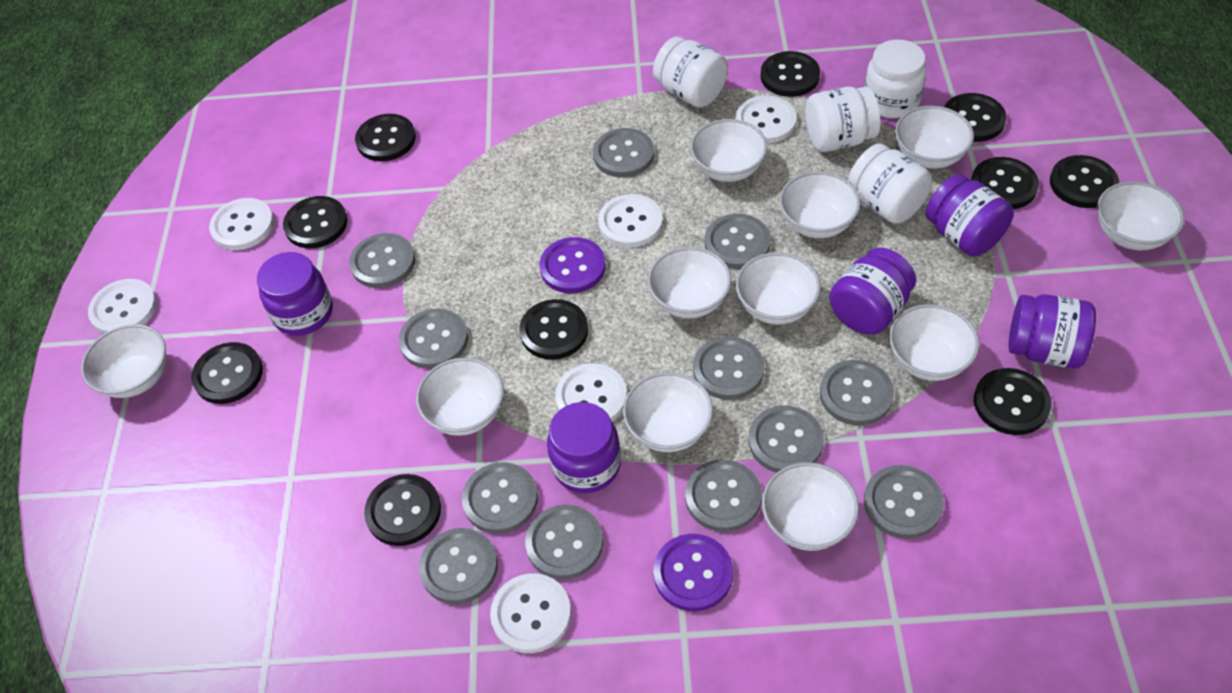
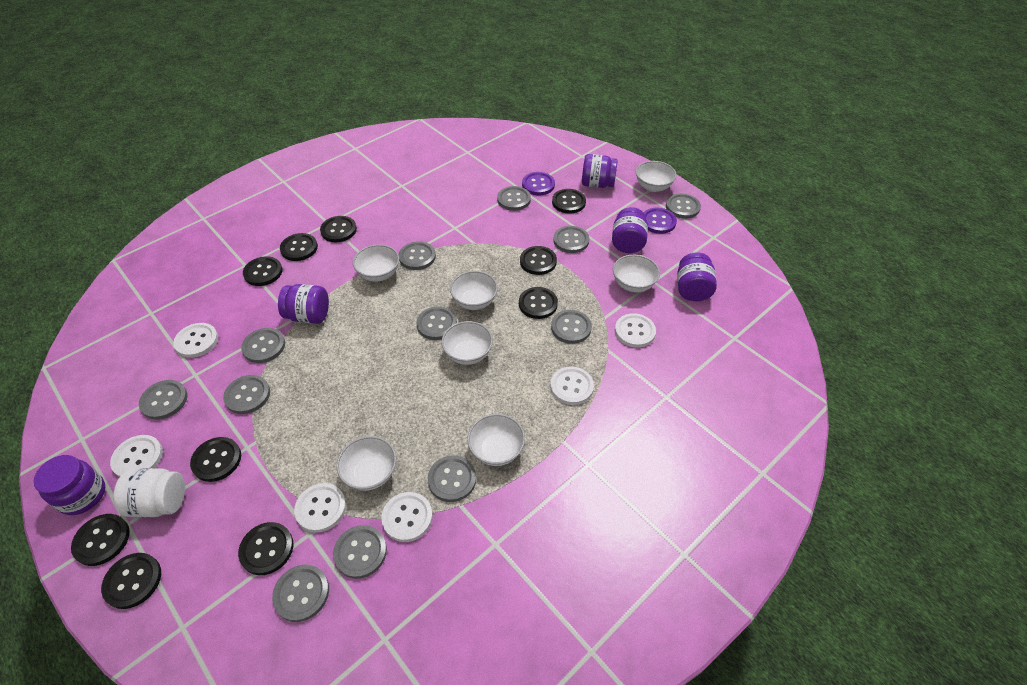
white bowl: [81,324,166,398] [416,357,504,436] [623,372,713,452] [648,247,731,318] [690,119,767,182] [736,252,821,325] [762,462,859,551] [779,172,860,238] [889,304,979,381] [895,106,974,169] [1097,181,1184,250] = 11 -> [336,436,396,491] [353,245,399,282] [441,321,493,365] [450,271,498,310] [467,414,525,466] [613,255,660,292] [636,161,677,192] = 7
white jar: [653,37,728,108] [805,86,880,152] [848,144,932,224] [864,39,926,118] = 4 -> [113,468,185,517] = 1

